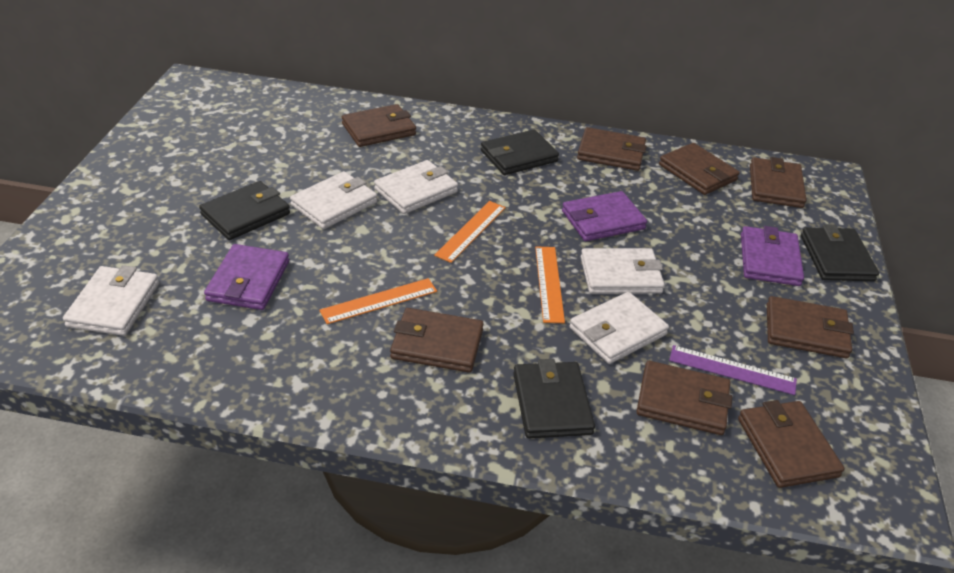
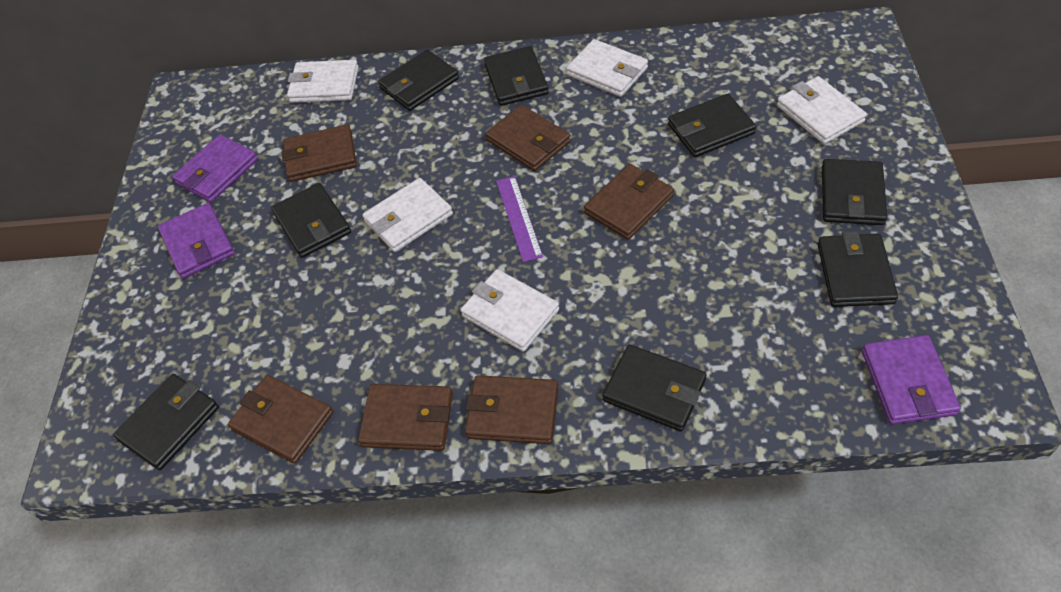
black wallet: [199,181,290,240] [481,130,559,175] [513,359,595,438] [801,224,879,281] = 4 -> [113,374,219,470] [271,183,351,258] [378,50,459,111] [484,46,549,106] [603,345,706,432] [668,94,756,157] [817,231,898,307] [822,159,887,225] = 8
brown wallet: [342,104,416,147] [390,308,484,373] [577,127,647,171] [636,361,732,435] [659,143,740,195] [738,400,844,488] [750,157,807,208] [767,296,854,358] = 8 -> [228,375,333,464] [282,124,357,182] [358,384,453,451] [465,375,558,444] [485,105,571,171] [584,164,674,240] = 6
orange ruler: [319,278,437,324] [434,201,506,263] [535,246,565,323] = 3 -> none = 0

